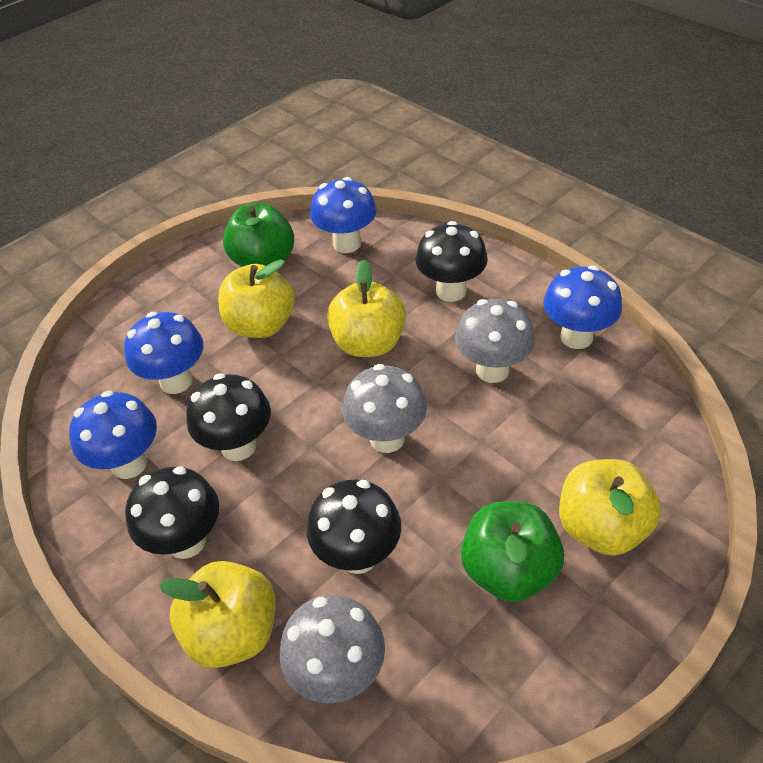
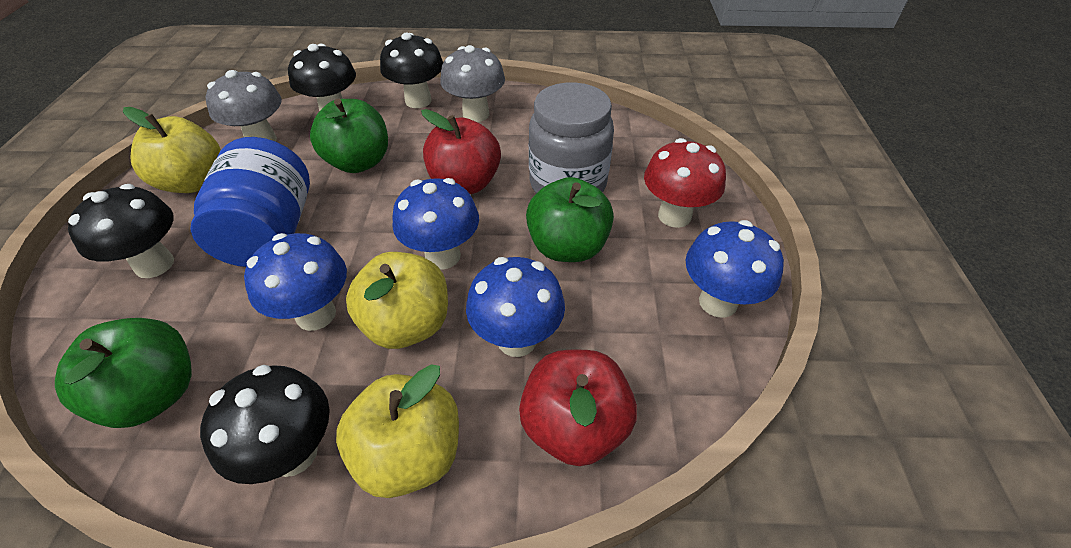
blue jar: none = 0 -> [191,137,310,267] = 1
green apple: [223,203,294,267] [461,501,564,602] = 2 -> [55,318,192,428] [310,99,388,173] [526,177,614,262] = 3
grey jar: none = 0 -> [529,82,614,193] = 1
grey mushroom: [280,595,385,703] [343,364,427,453] [455,299,535,383] = 3 -> [205,70,282,142] [440,45,505,122] = 2
red apple: none = 0 -> [421,109,501,194] [519,350,637,466] = 2
red mushroom: none = 0 -> [644,138,726,228] = 1
yellow apple: [159,561,275,668] [218,259,295,338] [327,259,406,357] [559,459,661,556] = 4 -> [123,107,221,193] [336,364,459,498] [346,252,448,349] = 3

